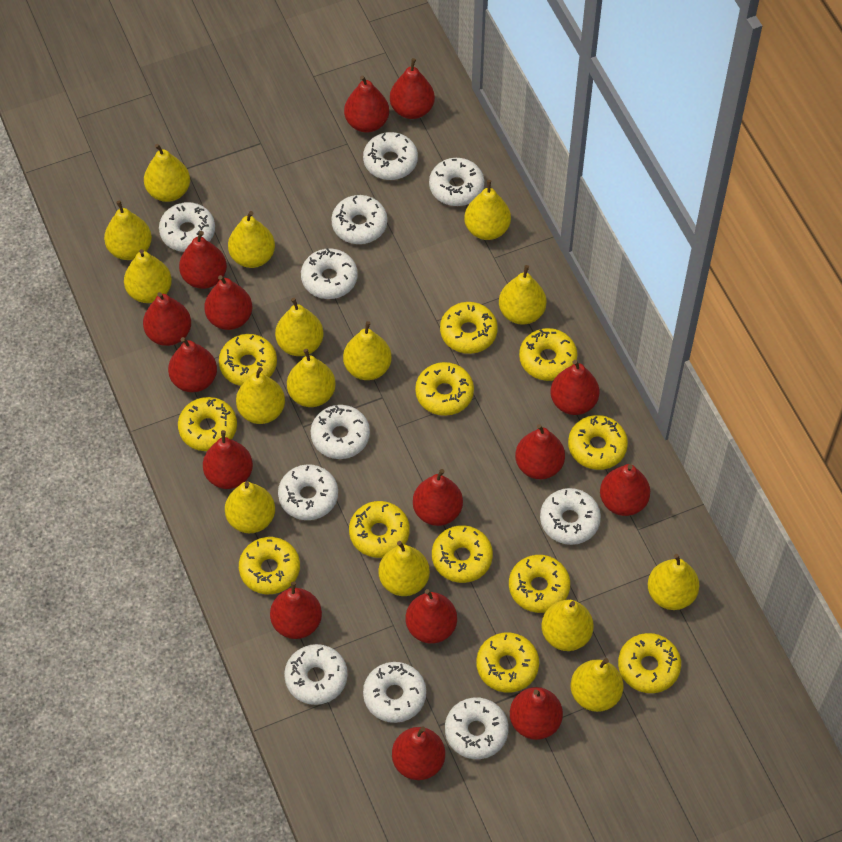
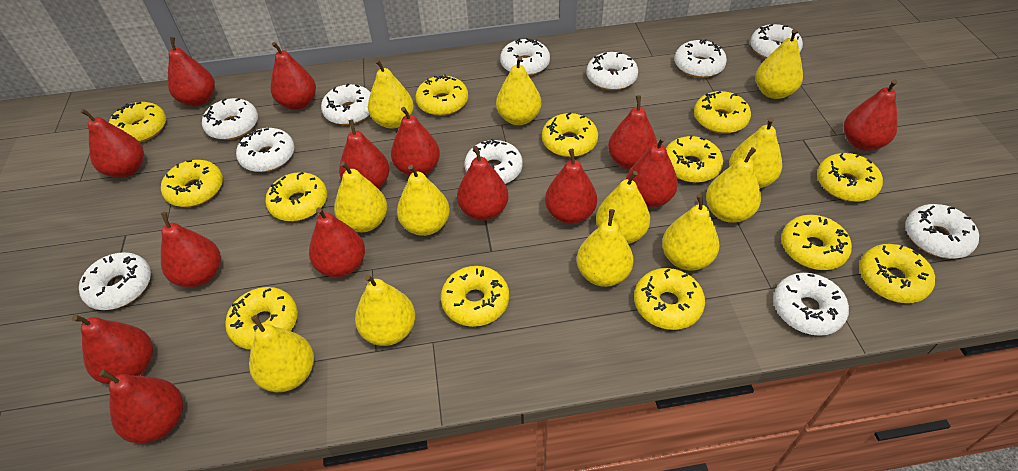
red pear: [143,292,191,346] [168,337,217,392] [179,231,227,289] [203,430,253,489] [204,275,252,330] [270,581,322,639] [344,75,389,133] [390,58,435,119] [392,727,445,780] [406,589,457,644] [413,469,463,526] [510,687,563,740] [515,424,565,479] [551,360,599,415] [600,464,650,516] = 15 -> [72,315,153,384] [80,109,144,178] [99,369,183,443] [161,212,221,288] [168,37,215,106] [271,42,316,110] [309,207,365,277] [339,119,389,189] [391,107,440,176] [457,146,509,220] [545,149,597,224] [608,95,657,170] [626,137,678,208] [844,79,898,151] = 14
yellow donut: [178,397,237,451] [219,334,277,386] [239,537,300,594] [349,501,410,558] [415,362,474,416] [432,525,493,583] [440,302,498,354] [476,633,539,693] [509,555,570,613] [519,328,577,381] [568,415,628,470] [618,633,681,693] = 12 -> [109,102,166,143] [161,160,223,207] [225,287,298,350] [265,172,327,221] [415,74,468,116] [441,266,509,327] [542,113,598,157] [634,268,705,330] [666,135,723,183] [694,91,751,134] [781,215,852,270] [817,153,883,202] [859,244,935,303] = 13
yellow pear: [104,200,152,260] [124,249,172,303] [144,144,190,202] [225,482,275,533] [228,211,275,268] [236,367,285,424] [275,298,323,356] [287,349,336,407] [343,321,392,380] [378,541,430,596] [464,180,511,240] [499,265,546,325] [541,600,594,651] [571,658,623,712] [648,554,699,610] = 15 -> [249,315,314,392] [334,161,387,232] [355,274,415,346] [368,59,414,129] [397,165,450,236] [496,56,541,125] [577,209,634,287] [596,171,650,244] [662,194,720,271] [706,147,761,223] [729,117,782,188] [756,29,803,99] = 12

